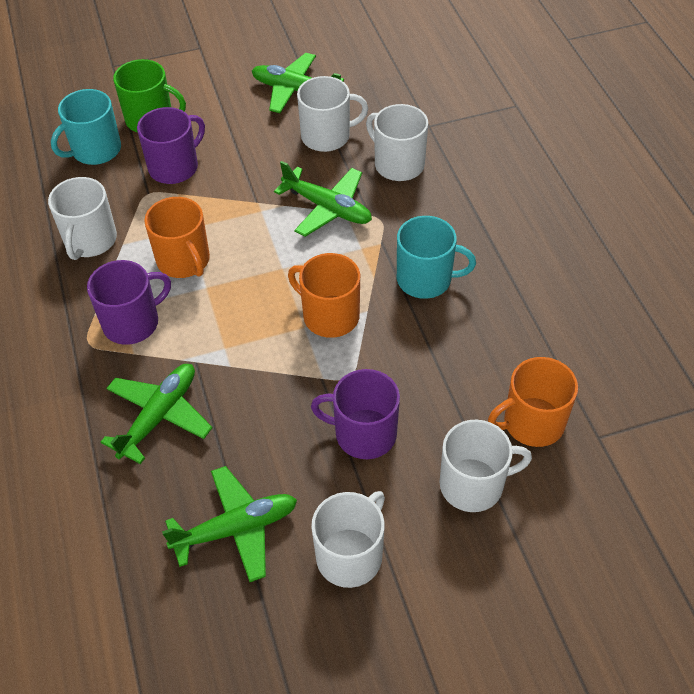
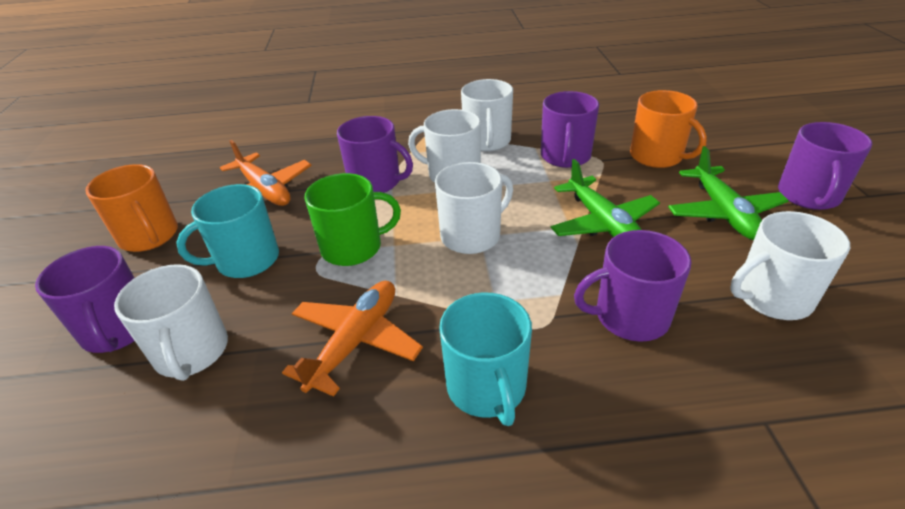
green plane: [101,364,212,464] [162,466,297,582] [252,53,344,113] [274,161,372,237] = 4 -> [551,159,660,237] [668,146,789,240] = 2
orange mug: [144,197,210,278] [288,253,360,338] [488,357,578,447] = 3 -> [85,164,178,252] [630,90,707,168] = 2
orange plane: none = 0 -> [220,140,312,206] [282,281,423,397] = 2
purple mug: [87,260,171,345] [137,107,205,184] [311,369,400,459] = 3 -> [35,246,134,353] [337,116,413,193] [541,91,599,168] [574,230,692,342] [778,122,872,210] = 5

